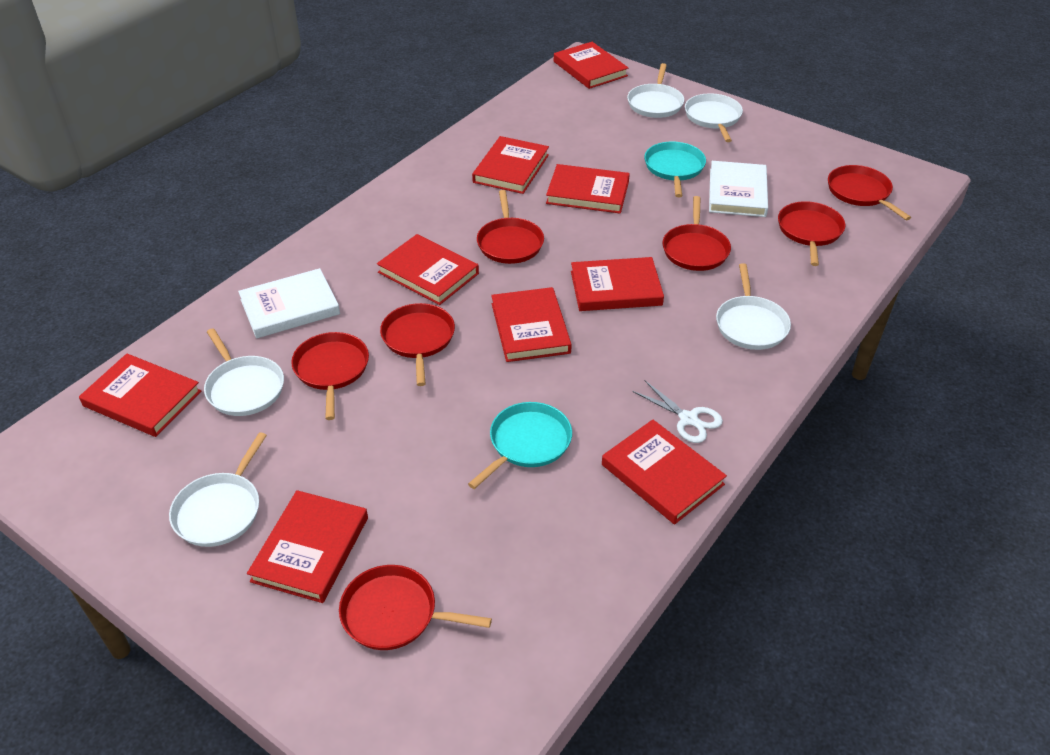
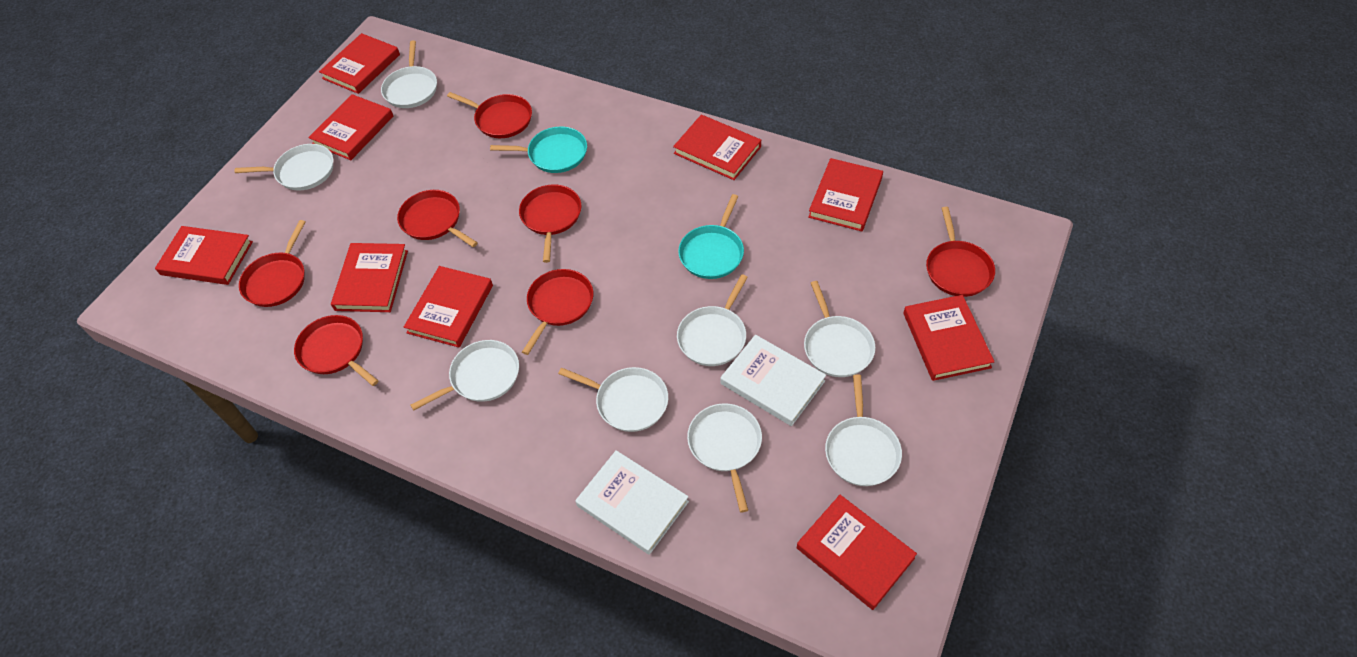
white pan: [169,432,267,547] [204,328,284,416] [627,63,684,118] [685,94,743,142] [716,263,791,350] = 5 -> [234,144,333,191] [381,40,437,108] [410,340,519,411] [558,367,668,432] [677,274,748,366] [687,403,762,512] [804,281,875,377] [825,374,902,486] = 8
white scissors: [632,381,723,443] = 1 -> none = 0

